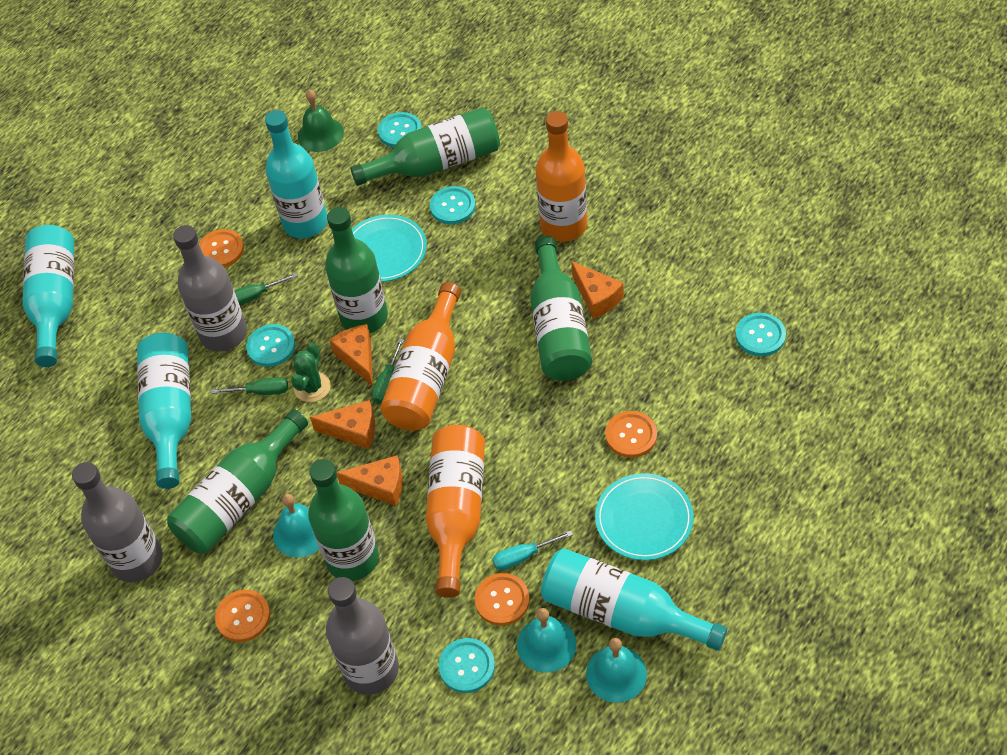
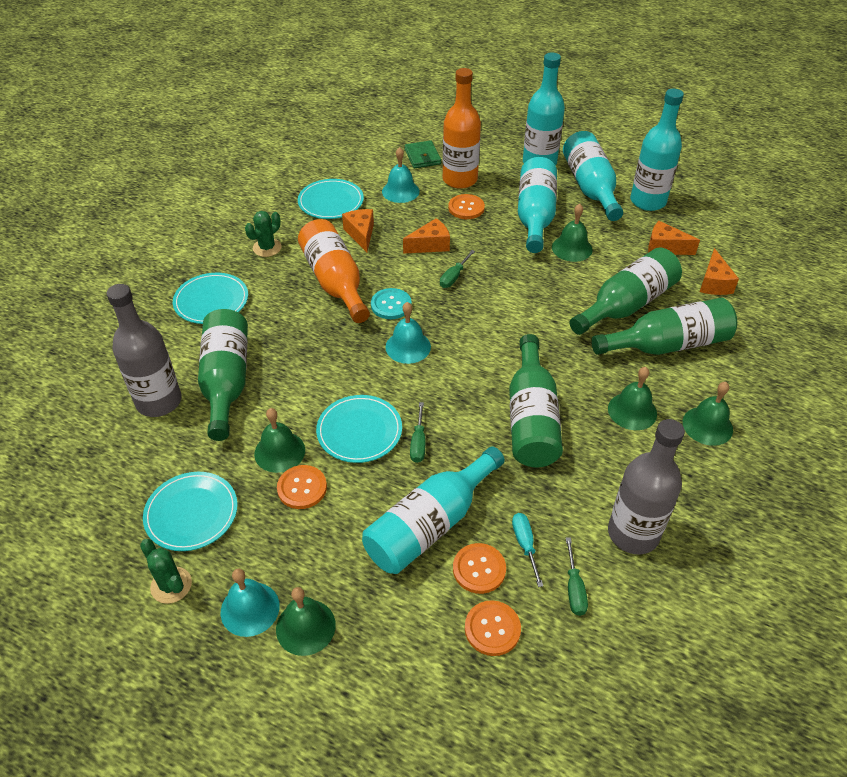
green bell: [298,90,344,152] = 1 -> [254,408,305,473] [276,587,336,656] [552,204,593,262] [608,367,657,430] [683,382,733,446] = 5
green bottle: [167,409,308,554] [308,459,379,581] [325,207,388,333] [350,107,500,186] [530,236,592,381] = 5 -> [198,309,248,441] [509,334,563,467] [569,248,682,335] [591,298,737,355] = 4
green cactus: [291,343,331,402] = 1 -> [140,539,192,604] [245,211,282,257] = 2
green wallet: none = 0 -> [405,140,441,169] = 1
grey bottle: [72,462,163,582] [173,225,247,352] [326,577,399,695] = 3 -> [107,284,182,417] [608,419,685,554] = 2
orange bottle: [380,282,461,431] [426,425,485,598] [536,111,587,242] = 3 -> [298,219,370,323] [443,68,481,189] = 2
turquoise bottle: [23,225,74,367] [137,333,191,489] [265,110,327,238] [541,548,727,651] = 4 -> [362,446,505,574] [518,157,557,253] [523,52,565,166] [563,131,623,221] [630,89,684,211] = 5
turquoise button: [246,324,295,367] [378,112,422,148] [430,186,476,224] [438,638,495,693] [735,313,786,356] = 5 -> [371,288,412,319] = 1
turquoise plate: [352,214,427,282] [595,473,694,560] = 2 -> [143,472,238,551] [173,273,248,324] [298,179,364,219] [316,395,402,463] = 4

